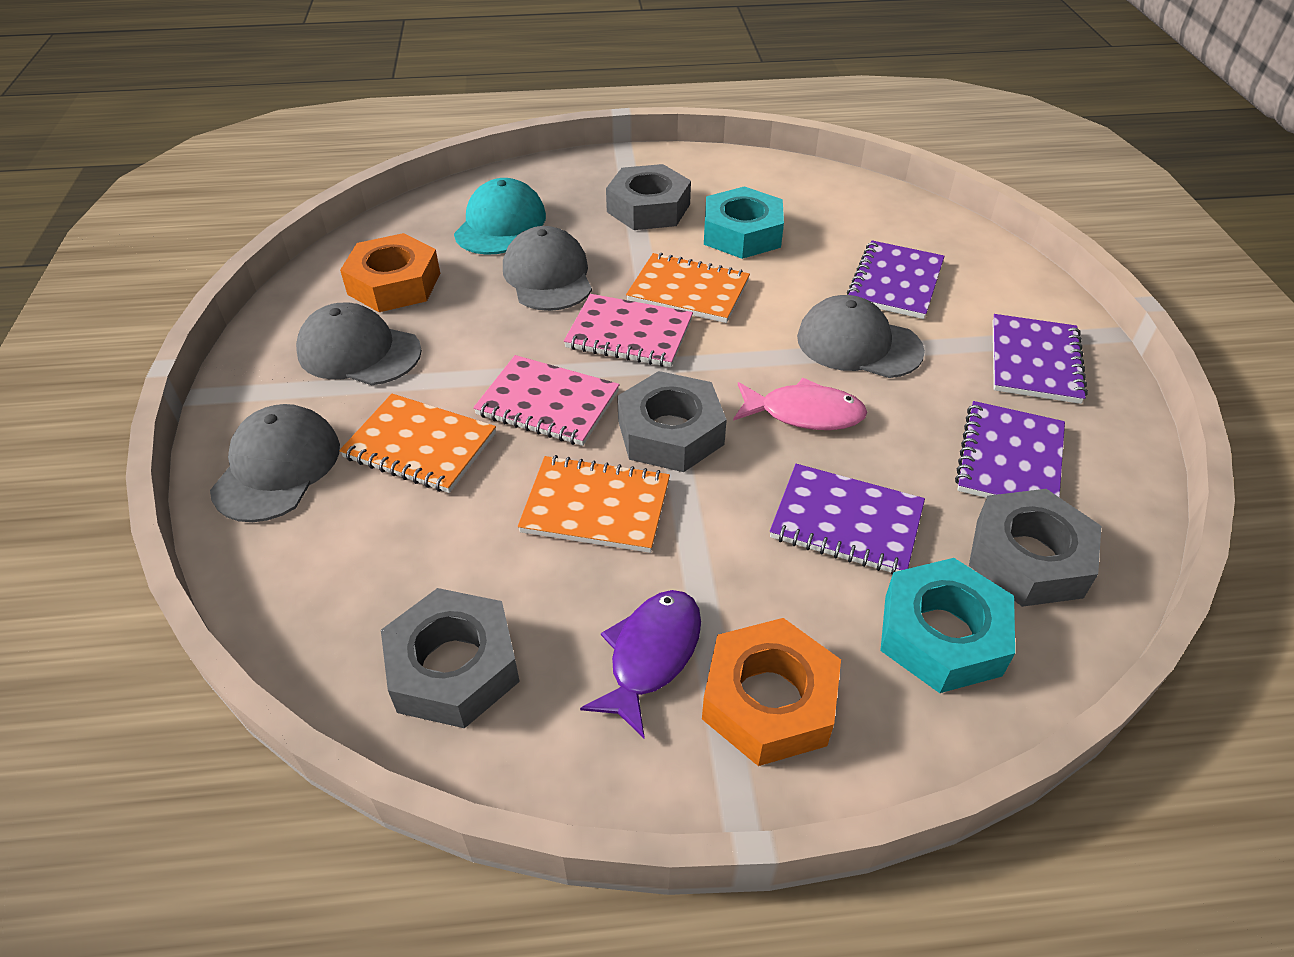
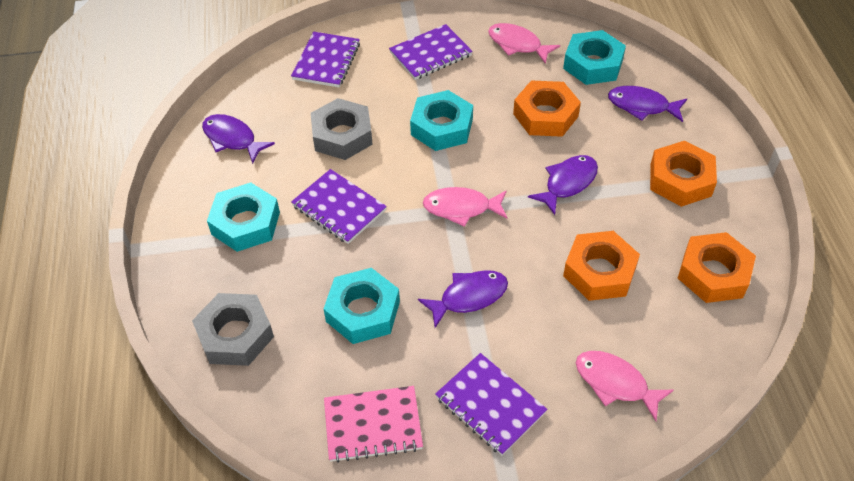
grey cap: [210,404,340,522] [296,303,422,385] [503,226,592,311] [797,295,925,378] = 4 -> none = 0
grey nut: [381,588,520,728] [606,164,691,230] [617,371,727,472] [969,489,1101,607] = 4 -> [192,293,274,366] [311,98,373,160] = 2
orange notebook: [339,394,496,493] [518,455,670,553] [626,253,750,323] = 3 -> none = 0
orange nut: [340,233,440,312] [702,618,841,766] = 2 -> [513,80,581,137] [563,231,640,301] [650,141,717,207] [678,232,756,303] = 4
pink fish: [733,378,867,430] = 1 -> [423,187,507,227] [488,23,560,64] [576,351,674,421] = 3
pink notebook: [473,355,620,446] [564,294,693,367] = 2 -> [324,386,423,463] = 1
purple fish: [580,590,701,739] = 1 -> [202,114,275,164] [418,270,508,328] [528,155,598,215] [608,86,687,122] = 4
turquoise cap: [454,178,546,255] = 1 -> none = 0
turquoise nut: [704,186,784,259] [880,558,1015,693] = 2 -> [207,182,280,252] [324,268,400,344] [410,90,473,151] [563,30,626,85] = 4

